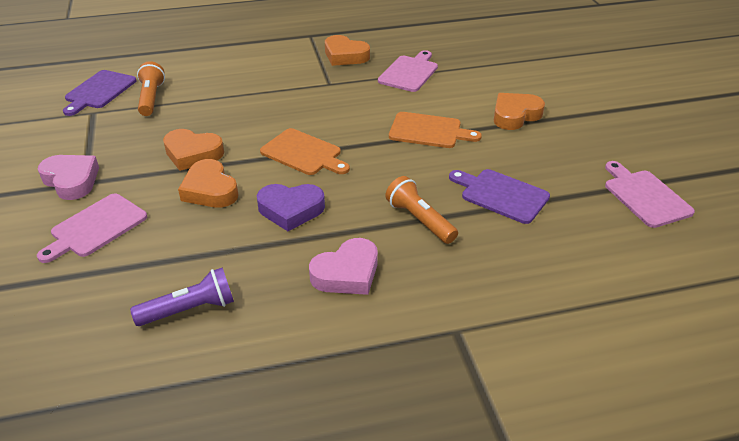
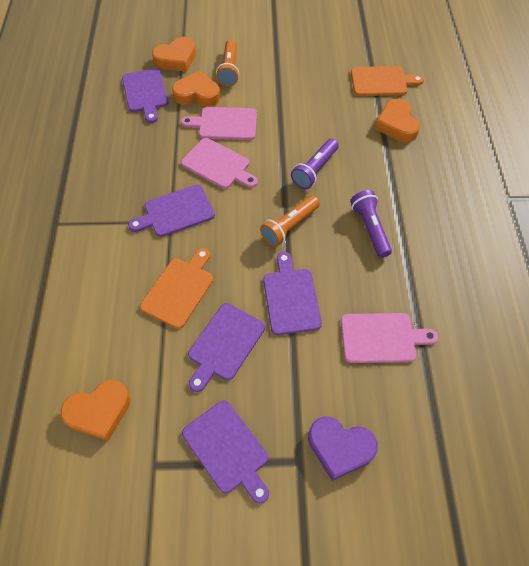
pink heart: [38,155,99,200] [309,238,378,295] = 2 -> none = 0
purple cutting board: [63,70,137,116] [449,169,550,224] = 2 -> [122,69,169,123] [128,185,215,237] [182,400,269,504] [188,303,265,392] [263,252,322,335] = 5
purple flashlight: [130,267,234,326] = 1 -> [291,139,339,189] [350,190,392,258] = 2

